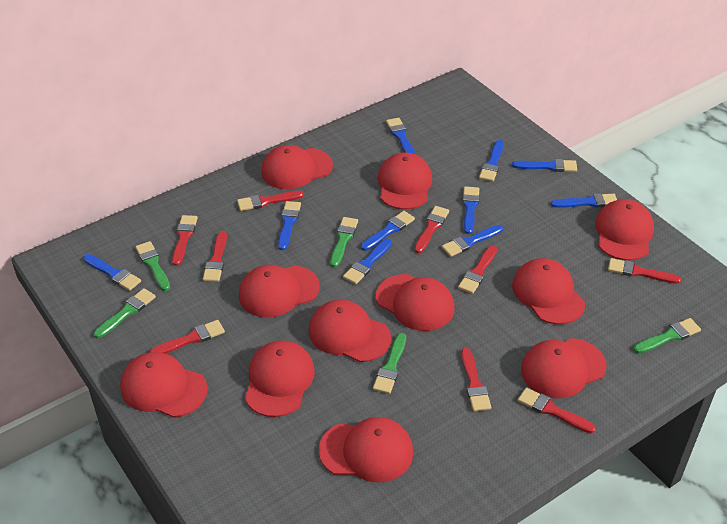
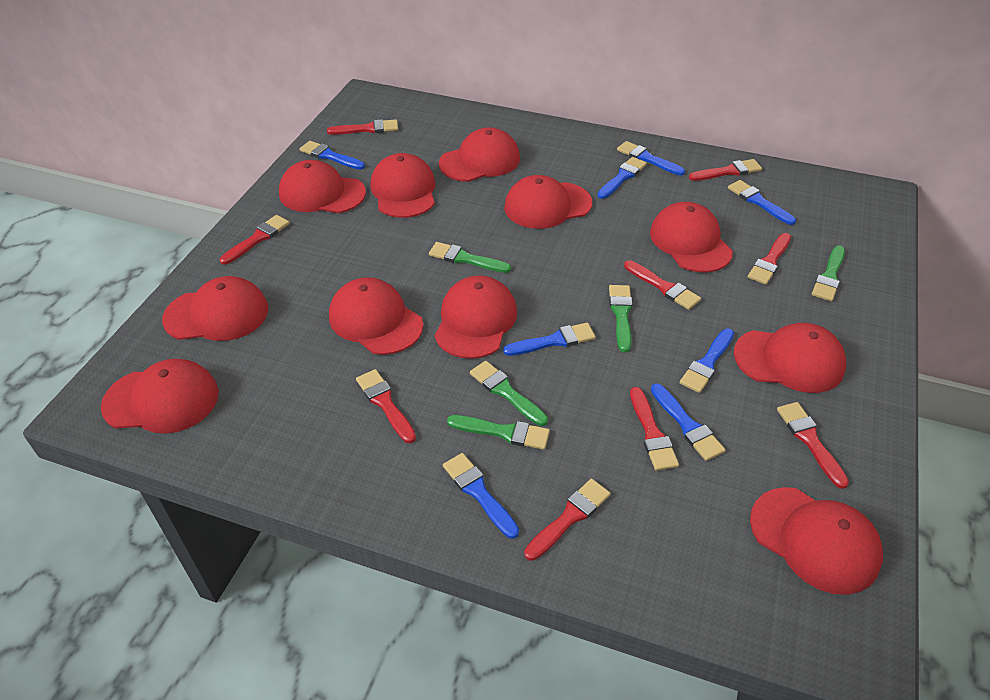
blue brush: [83,254,141,291] [278,201,301,250] [343,239,392,284] [361,211,415,251] [386,118,415,154] [442,225,503,257] [462,186,479,234] [479,140,504,182] [512,159,577,172] [551,193,617,208] = 10 -> [300,141,365,170] [443,453,519,539] [503,323,596,356] [597,157,647,199] [617,141,685,176] [651,383,725,461] [679,328,734,393] [728,180,796,225] = 8

